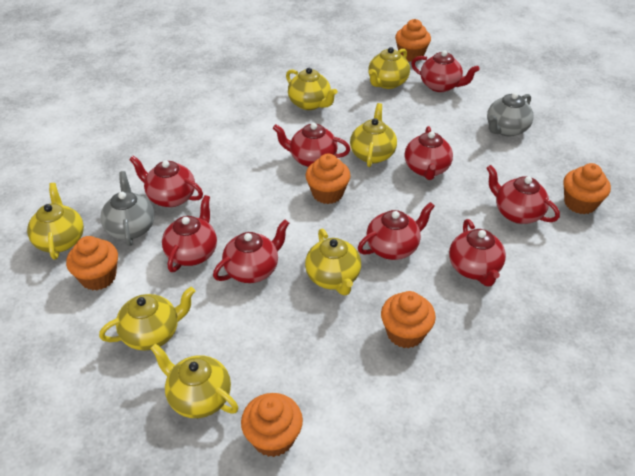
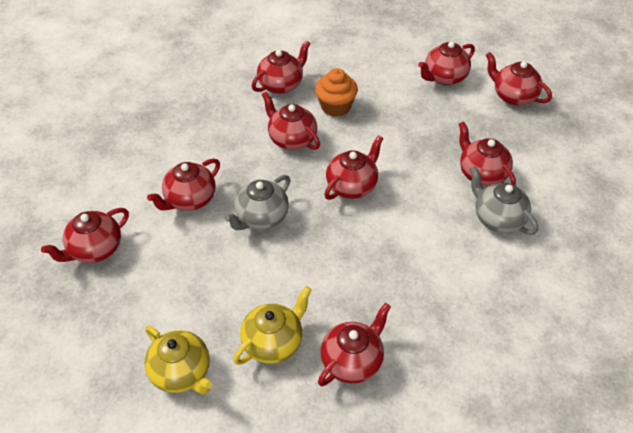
orange cupcake: [66,236,118,290] [241,393,303,457] [306,153,351,204] [381,291,436,348] [395,19,431,62] [563,163,611,214] = 6 -> [315,68,358,117] = 1
yellow teapot: [27,183,84,260] [99,287,195,351] [150,343,238,418] [286,68,337,110] [305,228,361,295] [350,103,397,167] [368,47,410,89] = 7 -> [144,325,212,394] [233,286,312,365] = 2

